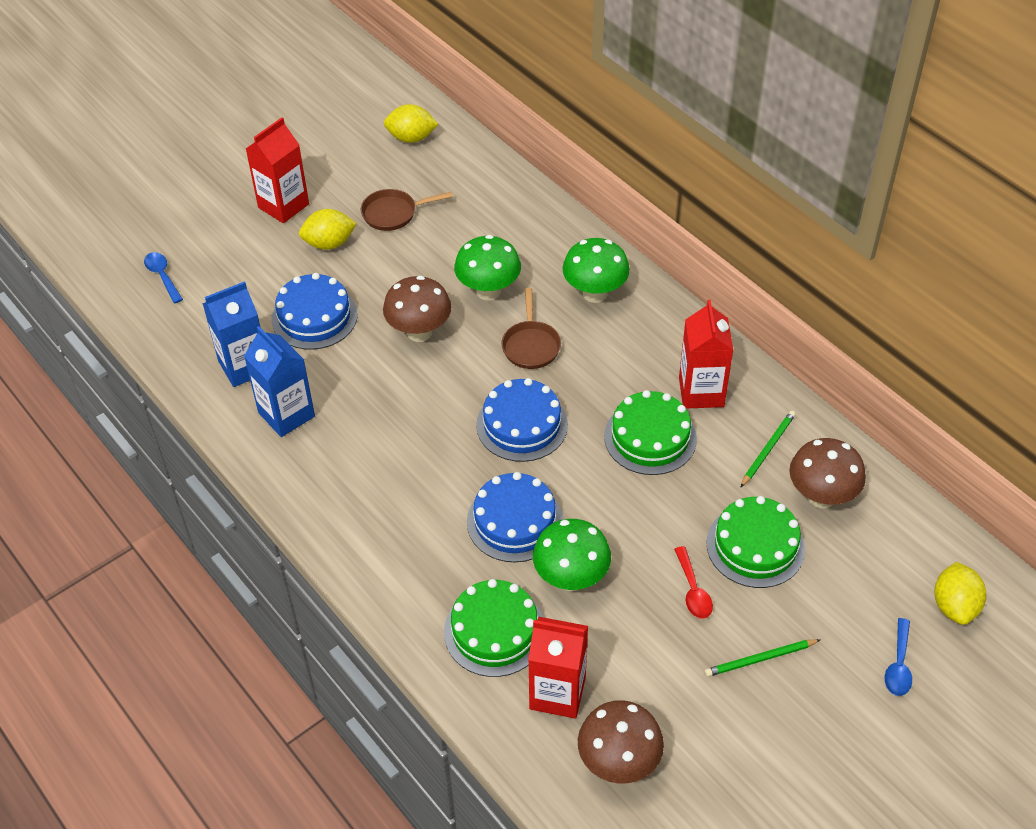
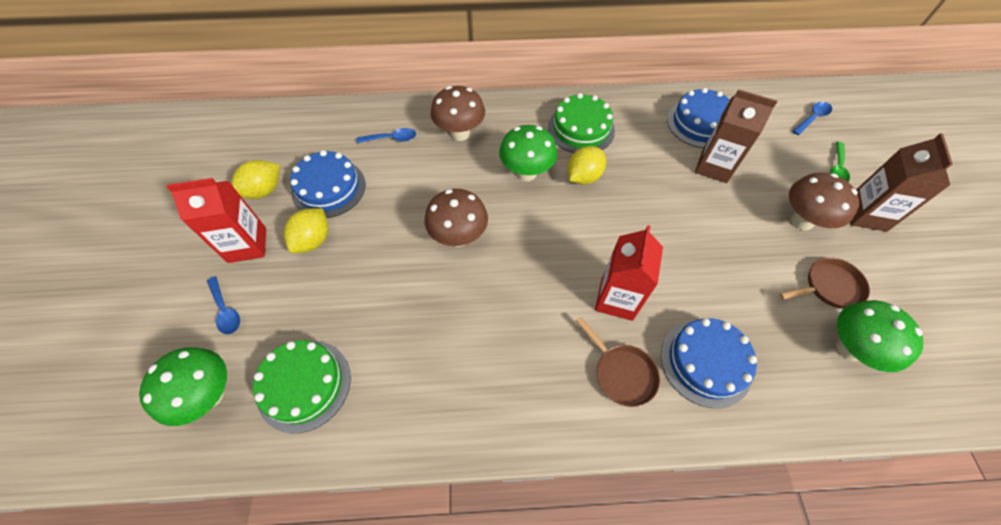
blue carton: [202,281,261,387] [244,326,315,437] = 2 -> none = 0
blue spoon: [144,252,183,303] [885,618,912,696] = 2 -> [207,276,240,334] [357,128,416,143] [792,102,832,135] = 3
brown carton: none = 0 -> [695,89,777,183] [850,133,953,232] = 2
green cake: [444,579,543,677] [604,390,697,475] [706,496,805,588] = 3 -> [253,340,351,433] [548,93,615,153] = 2
green pencil: [705,639,820,677] [740,411,796,488] = 2 -> none = 0
green spoon: none = 0 -> [830,142,850,182] = 1
red carton: [246,117,309,223] [528,617,588,719] [679,300,733,409] = 3 -> [166,178,266,263] [595,225,663,321] = 2
red spoon: [674,546,713,619] = 1 -> none = 0

